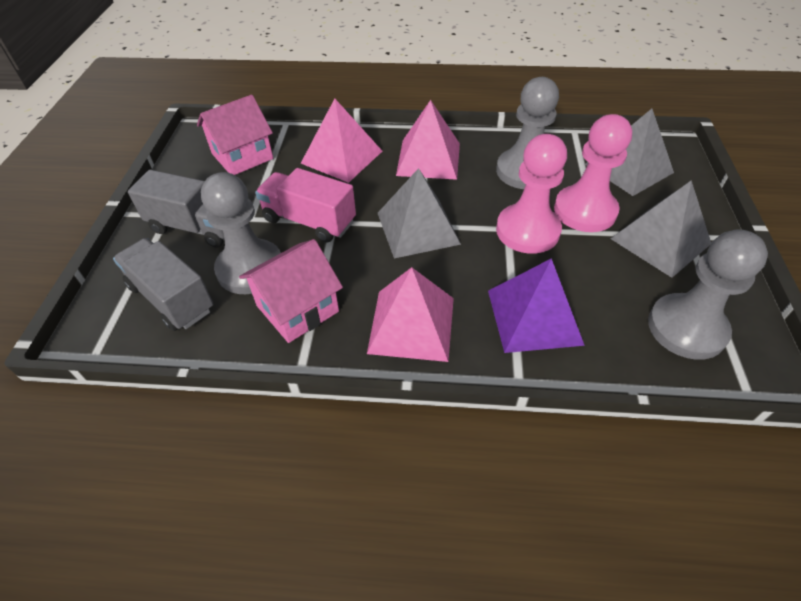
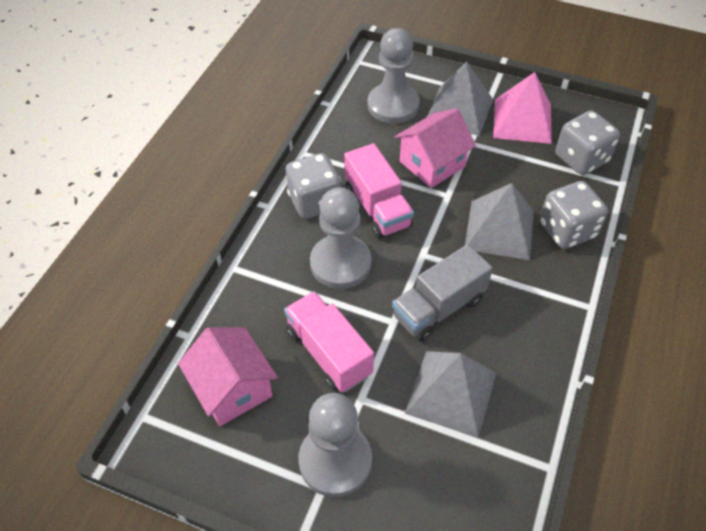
grey dice: none = 0 -> [286,153,341,219] [540,181,608,249] [555,111,620,175] = 3
grey truck: [113,238,213,331] [128,170,225,248] = 2 -> [392,244,493,342] = 1
pink pawn: [496,134,567,254] [554,114,632,232] = 2 -> none = 0
pink pyramid: [301,99,382,183] [367,267,454,362] [396,100,460,180] = 3 -> [493,72,552,144] = 1
pink truck: [255,168,356,243] = 1 -> [284,291,374,392] [344,143,414,238] = 2
purple pyramid: [488,258,585,353] = 1 -> none = 0

